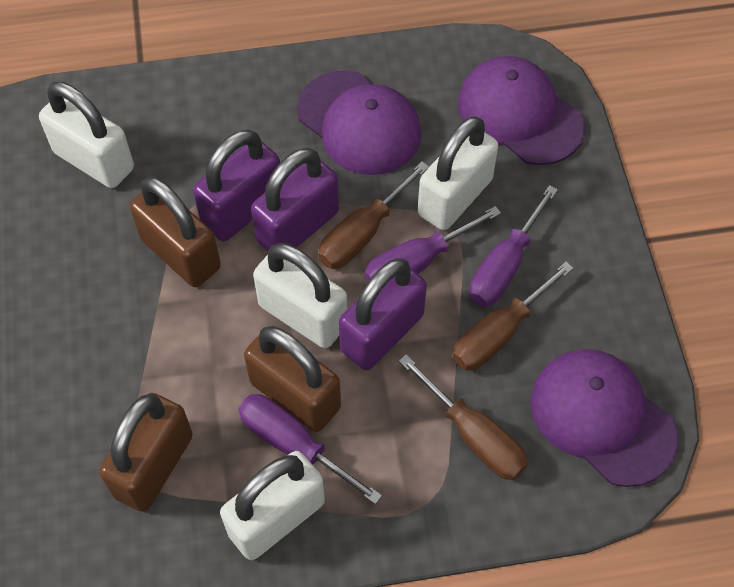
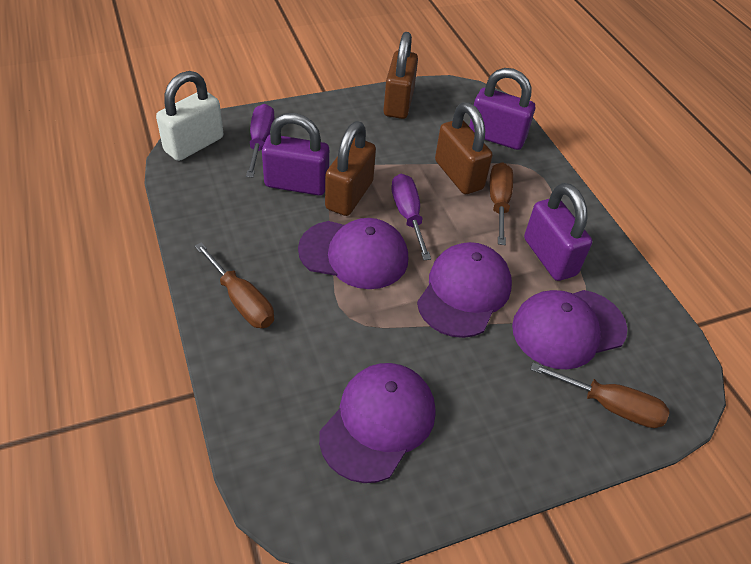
purple cap: [297,70,421,175] [458,56,585,165] [530,349,678,487] = 3 -> [298,218,408,289] [319,363,436,483] [417,242,512,338] [512,290,627,369] = 4
purple screwdriver: [238,394,382,505] [365,206,501,282] [469,185,558,307] = 3 -> [246,104,275,177] [391,174,431,260] = 2
white padlock: [39,82,134,188] [220,451,325,560] [253,243,347,348] [418,116,498,230] = 4 -> [156,71,223,161] = 1

